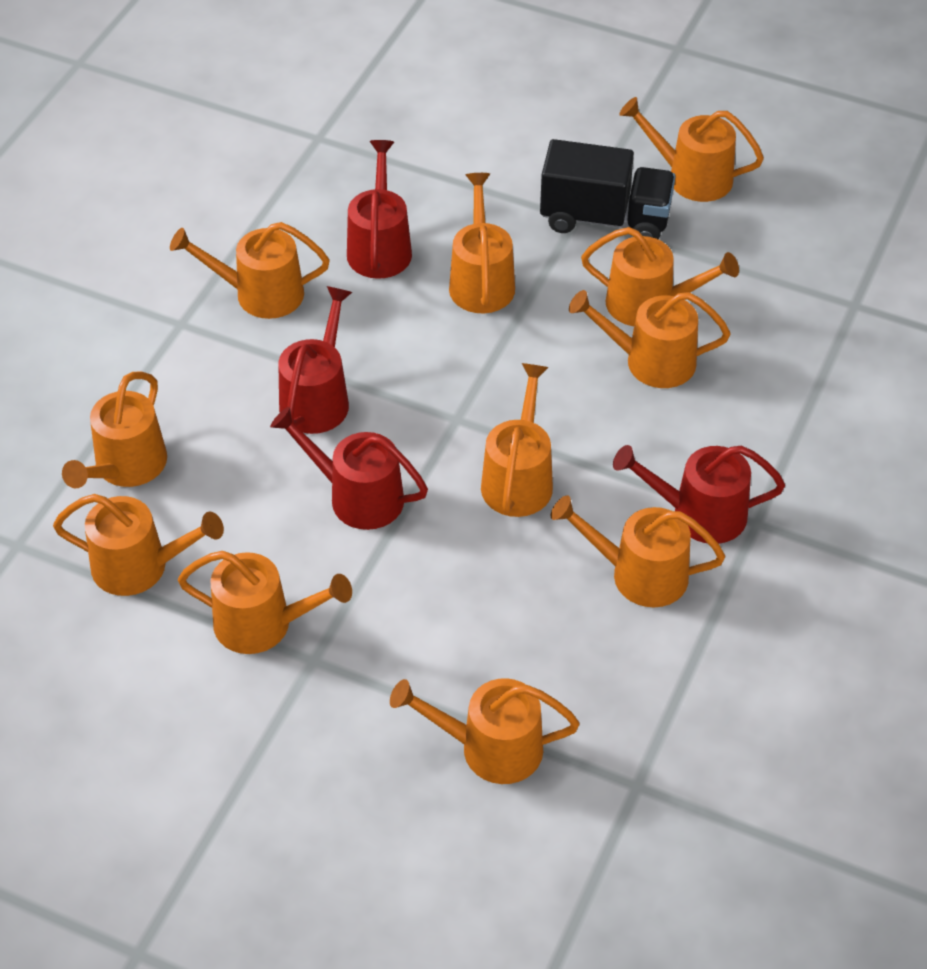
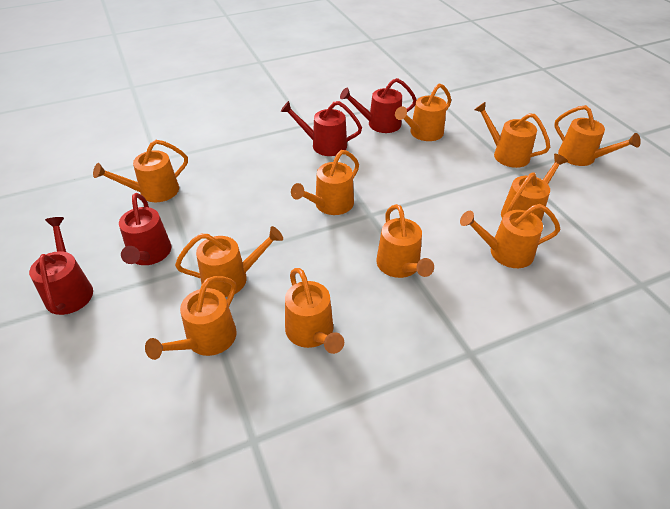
black truck: [540,139,675,240] = 1 -> none = 0

